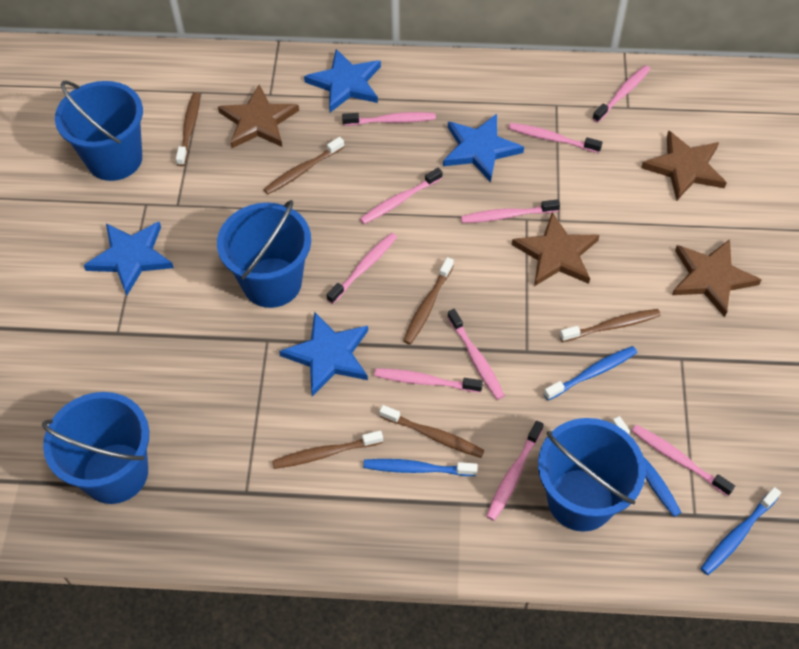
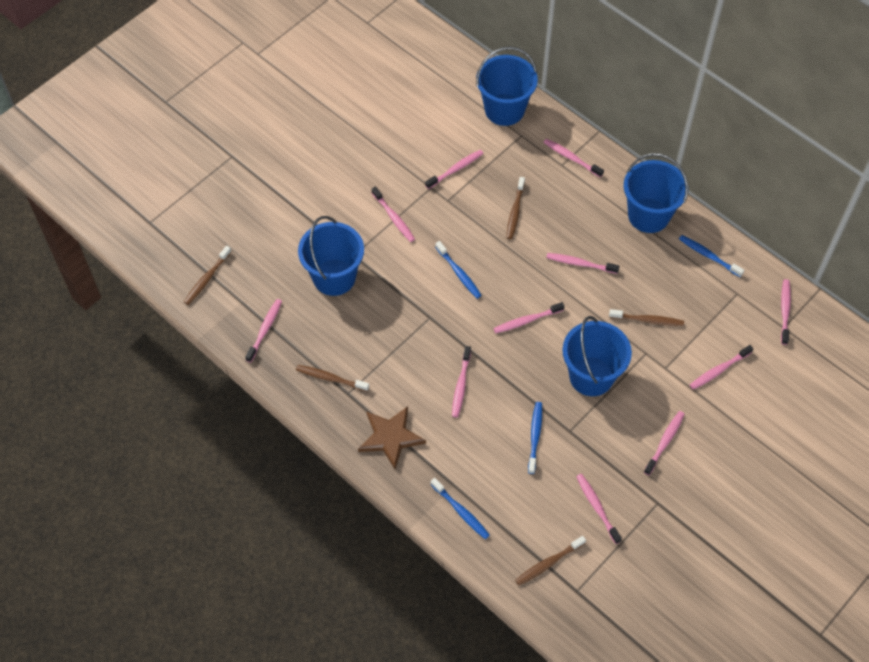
blue star: [84,222,174,295] [279,312,368,396] [304,49,381,112] [443,114,524,183] = 4 -> none = 0
brown star: [218,84,299,148] [512,212,600,286] [641,130,727,201] [672,239,762,317] = 4 -> [358,407,426,470] = 1
brown toothbrush: [176,92,200,166] [263,137,344,195] [272,431,383,469] [379,405,485,458] [403,257,454,344] [560,309,661,342] = 6 -> [184,246,231,305] [296,365,369,392] [506,177,525,240] [515,536,586,586] [609,309,684,326] = 5
pink toothbrush: [327,233,397,304] [342,112,436,126] [360,168,442,224] [374,368,483,393] [447,309,505,400] [461,199,560,223] [486,421,544,521] [508,123,603,153] [592,65,650,123] [632,425,735,496] = 10 -> [245,299,282,363] [372,186,415,242] [425,150,483,189] [452,346,471,418] [493,302,565,334] [543,139,604,178] [546,253,620,274] [576,474,622,544] [644,411,685,475] [690,345,753,390] [781,279,791,345] = 11

